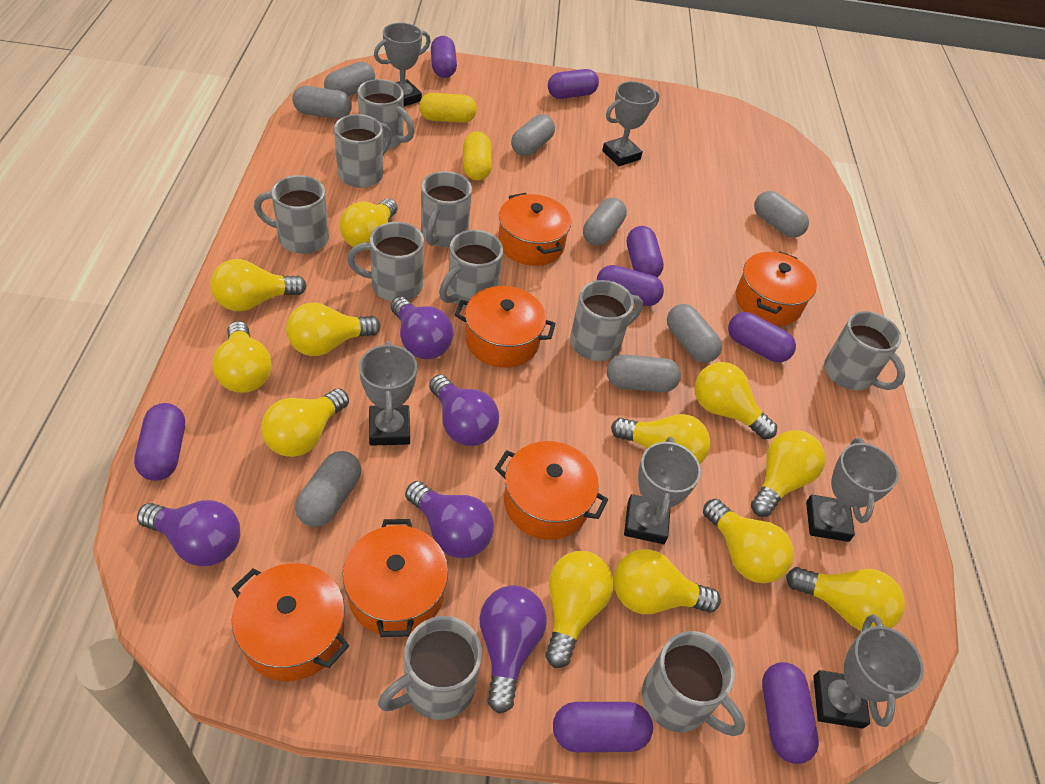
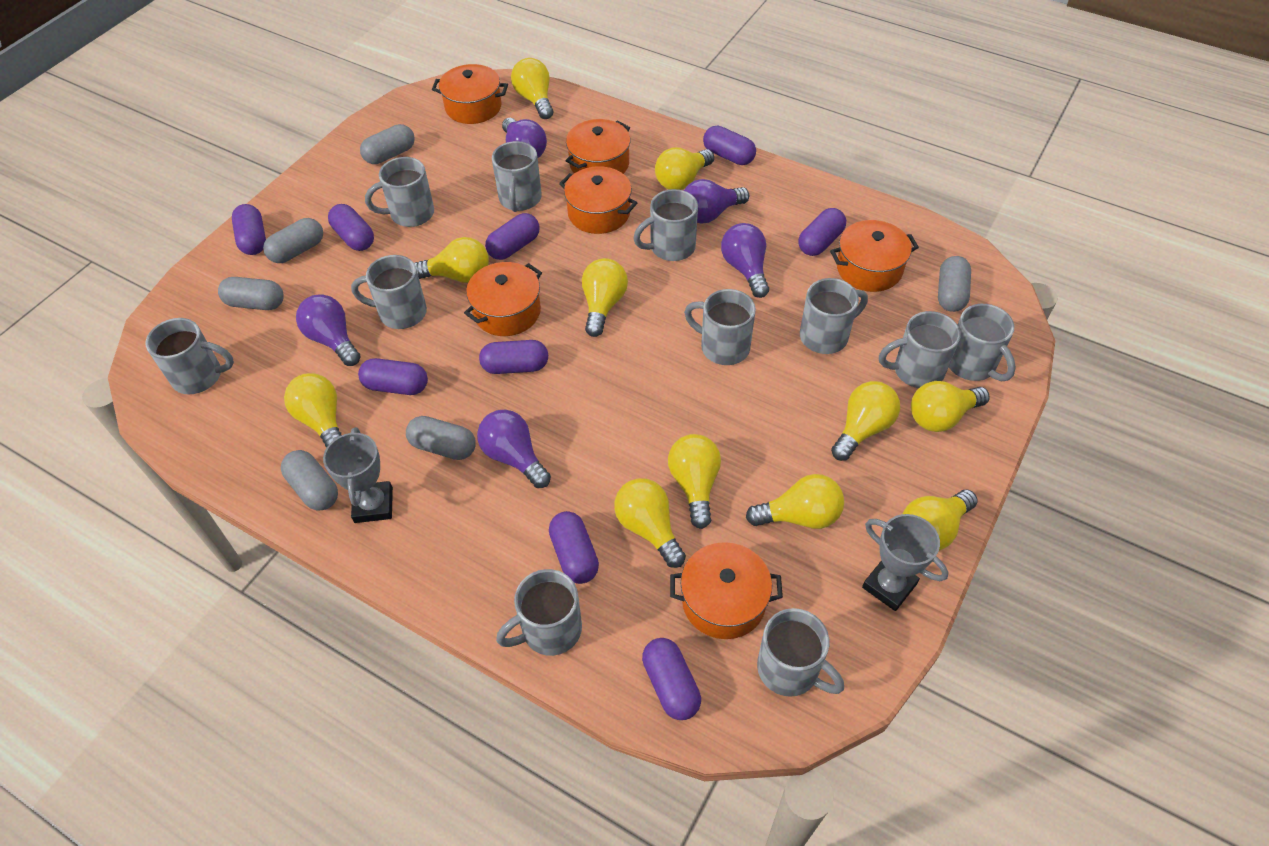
grey capsule: [292,86,352,119] [295,451,361,527] [324,62,375,96] [511,114,555,156] [583,198,627,246] [607,355,681,392] [667,304,722,363] [754,191,809,238] = 8 -> [218,277,284,310] [263,218,323,263] [281,450,338,511] [360,124,415,164] [406,416,476,460] [938,256,971,312] = 6
grey mug: [254,175,329,254] [334,114,392,188] [347,222,424,301] [358,79,415,149] [378,616,482,720] [421,171,472,247] [439,230,503,308] [570,280,643,361] [642,631,745,736] [824,311,905,390] = 10 -> [146,318,234,395] [351,255,427,329] [365,157,434,227] [492,141,542,212] [496,569,582,656] [633,189,698,261] [684,289,756,365] [757,608,844,697] [800,278,868,354] [879,311,961,388] [949,304,1016,381] = 11
grey trophy: [359,341,417,446] [374,23,431,106] [602,81,659,166] [624,437,701,544] [806,438,899,542] [813,614,924,729] = 6 -> [323,427,393,523] [862,514,948,611] = 2
purple capsule: [134,403,185,481] [431,36,457,78] [548,69,599,99] [553,702,653,752] [597,265,664,306] [627,226,664,277] [728,312,796,362] [762,662,819,764] = 8 -> [232,204,266,255] [328,204,374,251] [358,358,428,395] [479,340,548,374] [485,213,540,260] [549,511,599,584] [642,638,701,720] [703,126,756,165] [798,208,846,256] = 9
yellow capsule: [419,93,477,123] [463,131,492,180] = 2 -> none = 0
yellow light bulb: [211,259,307,311] [212,321,272,393] [261,389,349,457] [286,302,380,356] [340,198,398,250] [546,551,614,668] [611,414,710,464] [614,549,721,614] [695,362,777,439] [703,499,794,583] [751,430,825,517] [786,567,905,631] = 12 -> [284,373,341,447] [414,237,489,283] [511,58,553,119] [582,258,628,337] [614,478,686,568] [655,147,714,190] [668,434,721,529] [746,474,844,529] [831,381,900,461] [903,489,978,551] [911,381,990,432] = 11

